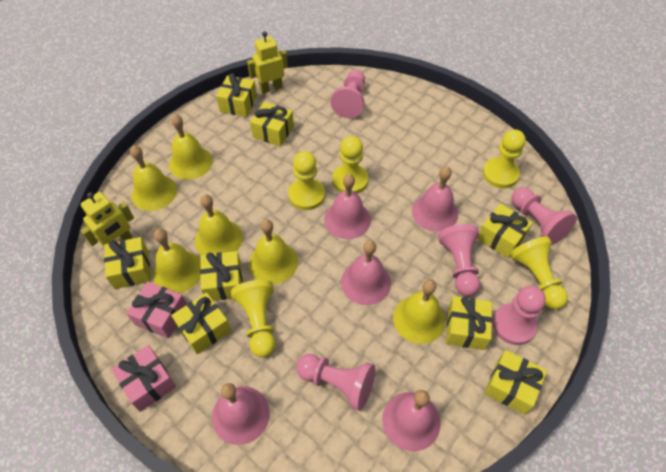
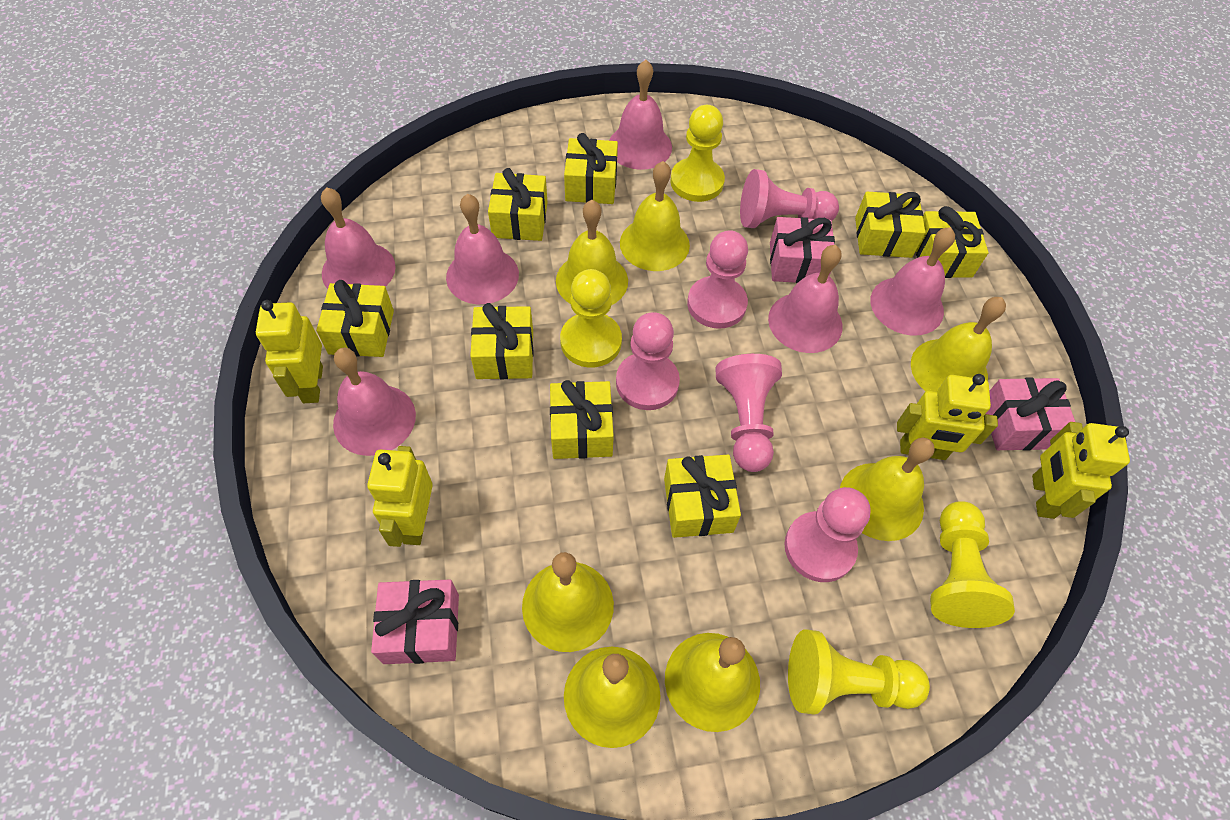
pink bell: [212,383,270,445] [324,174,371,239] [341,240,391,305] [382,390,441,451] [412,166,458,232] = 5 -> [321,187,396,289] [333,348,416,456] [446,194,519,304] [609,60,672,170] [768,245,843,353] [870,227,955,335] = 6
pink gift: [112,345,176,412] [126,282,187,339] = 2 -> [371,580,459,664] [770,217,835,283] [986,378,1075,451] = 3
yellow bell: [130,145,177,211] [153,229,201,293] [169,114,213,180] [195,194,243,255] [249,219,298,284] [393,279,445,344] = 6 -> [522,552,614,652] [556,200,628,305] [564,647,661,748] [620,161,690,271] [665,633,760,732] [840,438,935,541] [911,297,1006,392] = 7
yellow pawn: [231,280,276,357] [288,151,325,210] [332,136,368,194] [483,129,526,188] [510,237,568,309] = 5 -> [560,269,622,368] [670,105,725,202] [788,629,930,715] [930,501,1015,628] = 4
yellow robot: [80,192,134,246] [247,31,288,94] = 2 -> [256,300,323,403] [367,446,433,547] [897,374,998,460] [1032,422,1130,519] = 4

